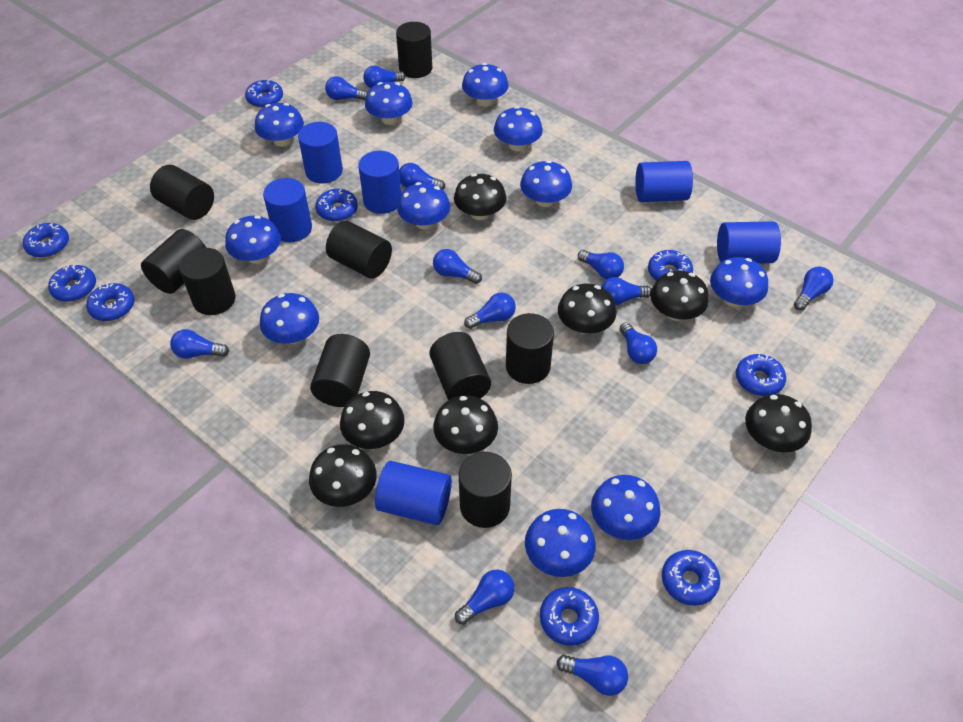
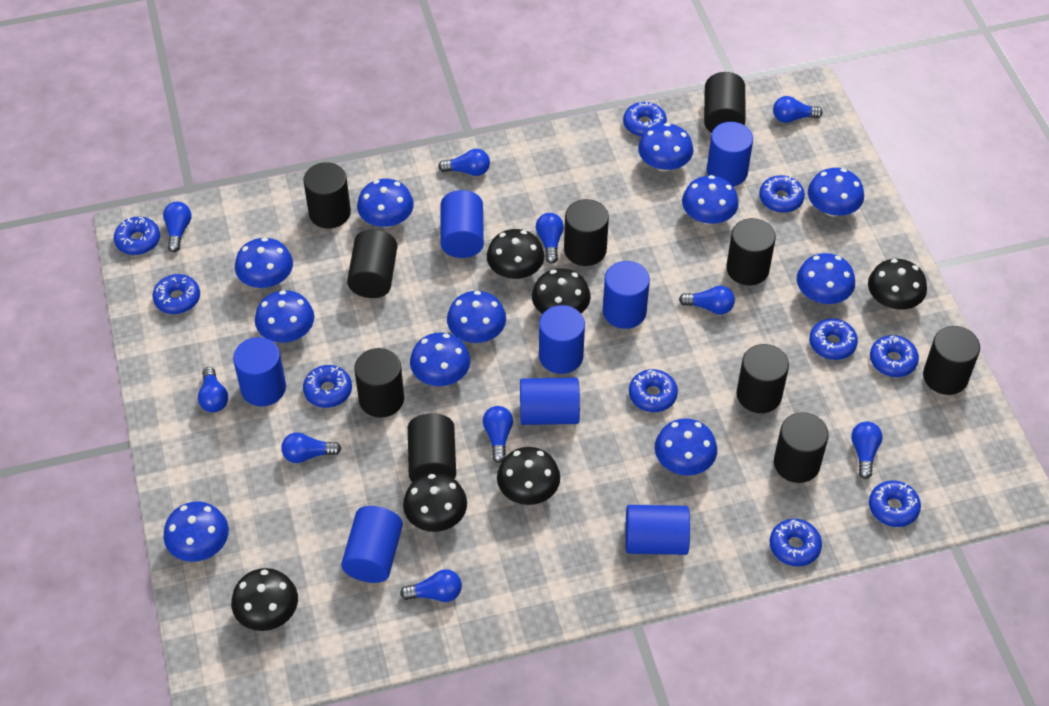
black cylinder: [141,229,207,294] [150,165,214,220] [179,248,236,315] [310,334,370,407] [326,221,392,279] [396,22,432,78] [429,332,491,400] [459,452,512,528] [506,313,554,384] = 9 -> [303,162,351,228] [347,229,397,298] [354,348,404,418] [408,413,456,482] [564,199,609,266] [704,72,745,133] [726,218,776,285] [737,344,789,413] [774,412,829,483] [923,326,980,395] = 10
black mushroom: [309,444,377,507] [340,391,405,449] [433,396,498,454] [454,174,507,220] [558,284,617,334] [650,271,709,321] [745,394,812,452] = 7 -> [231,568,298,631] [403,473,467,532] [487,229,544,279] [497,447,560,505] [532,268,591,314] [868,259,927,310] = 6
blue cylinder: [263,178,312,242] [298,122,343,183] [358,151,401,214] [375,461,452,525] [635,161,693,202] [717,221,781,263] = 6 -> [233,337,286,406] [341,506,403,583] [440,190,484,258] [520,378,580,425] [539,305,585,374] [603,261,650,329] [625,505,690,555] [707,122,753,186] = 8
blue donut: [23,223,69,258] [48,265,96,302] [86,283,135,321] [245,80,283,108] [315,189,358,222] [540,587,599,646] [648,250,693,281] [662,550,720,606] [736,354,786,396] = 9 -> [114,217,160,255] [153,274,200,314] [303,365,352,408] [623,101,667,137] [629,369,678,412] [759,175,805,213] [770,519,822,567] [809,318,858,360] [869,481,921,527] [870,335,919,377] = 10
blue light bulb: [170,329,229,359] [325,76,368,101] [363,66,406,88] [399,163,445,189] [433,249,482,284] [455,569,514,625] [464,293,516,329] [557,655,628,696] [578,250,624,279] [602,277,651,305] [619,322,657,364] [794,267,834,311] = 12 -> [163,202,192,252] [198,367,228,412] [281,433,341,463] [400,569,462,602] [438,149,490,176] [483,406,513,463] [536,213,564,264] [679,286,735,315] [773,96,823,123] [851,422,882,479] = 10

